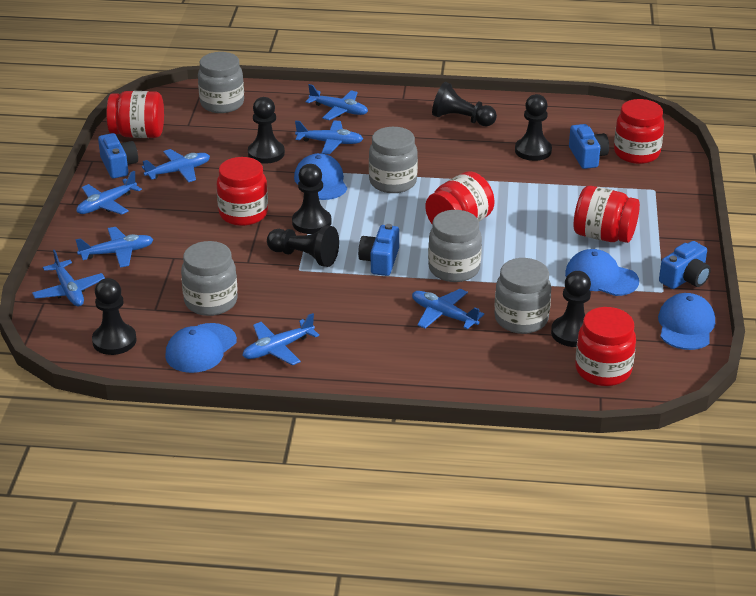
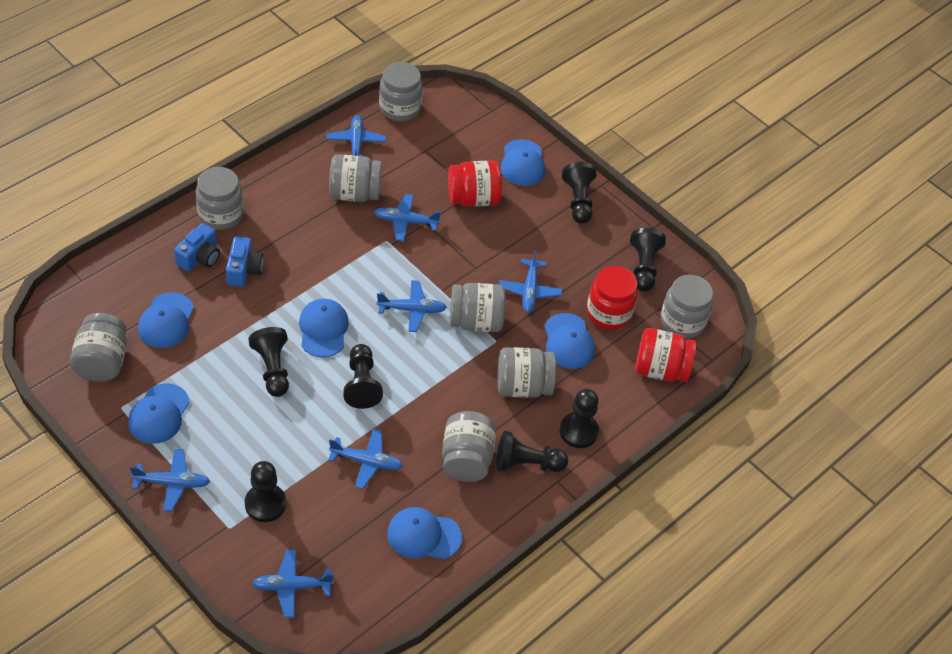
blue camera: [98,133,138,178] [358,224,399,276] [569,124,609,169] [659,241,711,289] = 4 -> [174,223,220,272] [226,236,263,287] = 2
blue cap: [165,323,237,373] [294,153,347,200] [565,249,639,296] [658,293,715,350] = 4 -> [128,383,190,444] [138,292,194,348] [299,299,349,357] [387,507,462,559] [501,139,545,186] [544,313,595,369] = 6
blue plane: [32,250,105,306] [75,227,154,268] [76,171,142,215] [142,149,210,182] [242,313,319,365] [295,120,363,154] [305,84,368,120] [412,289,484,329] = 8 -> [130,449,210,511] [252,550,334,618] [327,115,386,157] [328,429,403,489] [374,194,441,241] [377,280,447,332] [499,250,562,313] = 7
grey jar: [181,241,238,316] [198,52,244,113] [369,127,418,193] [428,210,482,282] [494,258,551,334] = 5 -> [70,313,127,382] [196,167,244,230] [329,154,382,202] [379,62,423,121] [442,411,496,482] [450,283,506,332] [498,347,556,398] [661,275,713,338] = 8
red jar: [106,91,164,138] [217,157,268,226] [425,171,494,225] [574,186,640,243] [575,307,636,386] [614,99,664,164] = 6 -> [448,161,502,207] [587,266,638,330] [635,328,696,382] = 3

